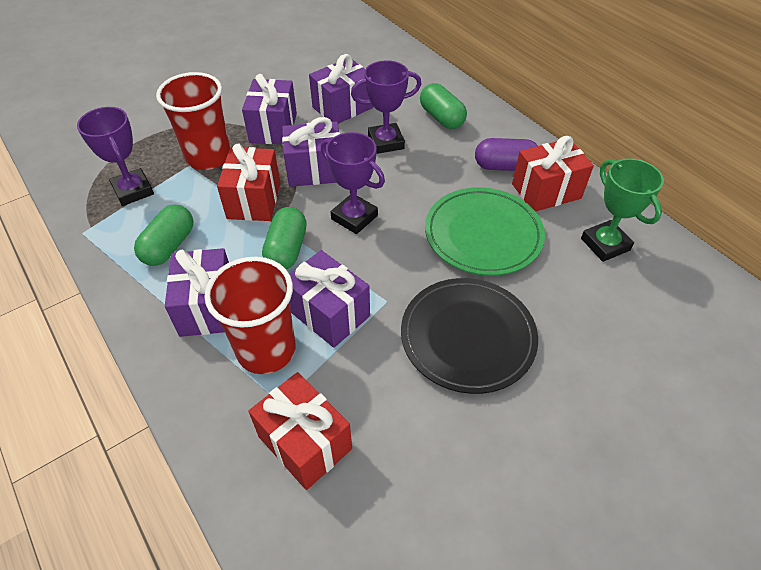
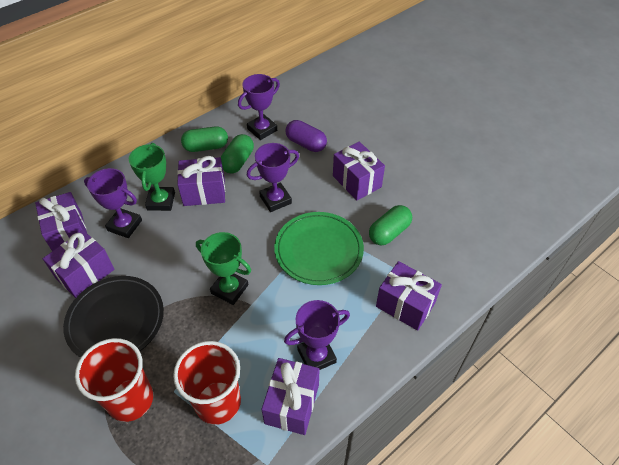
green trophy: [581,158,664,262] = 1 -> [129,143,175,211] [196,232,251,305] = 2
purple gift: [165,248,229,337] [242,74,297,144] [282,117,340,187] [289,250,370,348] [309,54,373,124] = 5 -> [35,192,87,251] [43,230,115,298] [177,156,225,206] [261,358,320,435] [333,142,385,200] [376,261,442,331] = 6
purple trophy: [77,107,154,206] [321,132,385,234] [351,60,421,154] = 3 -> [84,168,142,238] [238,74,280,140] [247,143,299,212] [284,300,350,370] = 4
red gift: [217,144,280,221] [248,372,352,490] [512,136,594,211] = 3 -> none = 0

